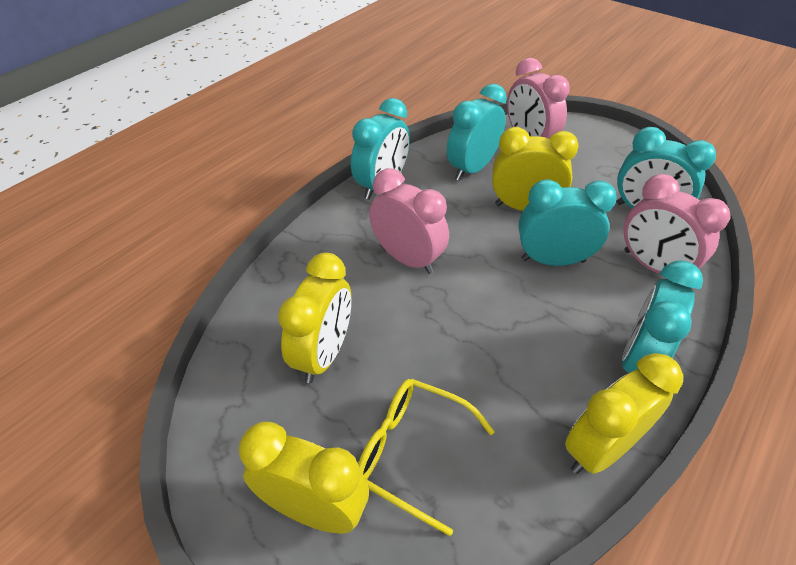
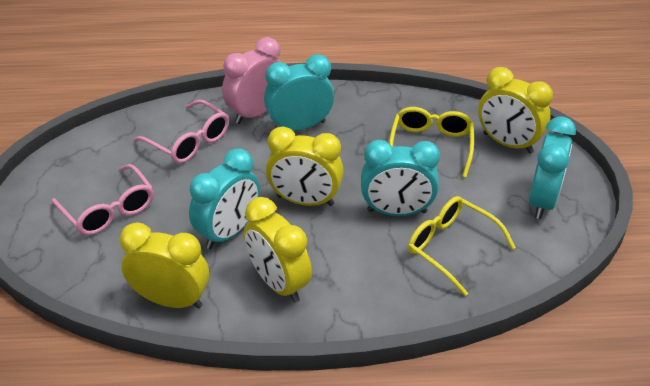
pink clock: [369,168,449,274] [507,58,570,139] [623,174,731,274] = 3 -> [222,37,281,124] = 1
pink glasses: none = 0 -> [52,164,154,235] [134,100,229,163] = 2
turquoise clock: [351,98,410,200] [447,84,507,181] [518,179,617,266] [617,127,716,209] [622,260,703,373] = 5 -> [189,148,260,249] [264,54,334,131] [361,140,440,216] [529,116,576,219] = 4
yellow glasses: [358,379,495,536] = 1 -> [389,107,474,178] [408,196,516,296] = 2

